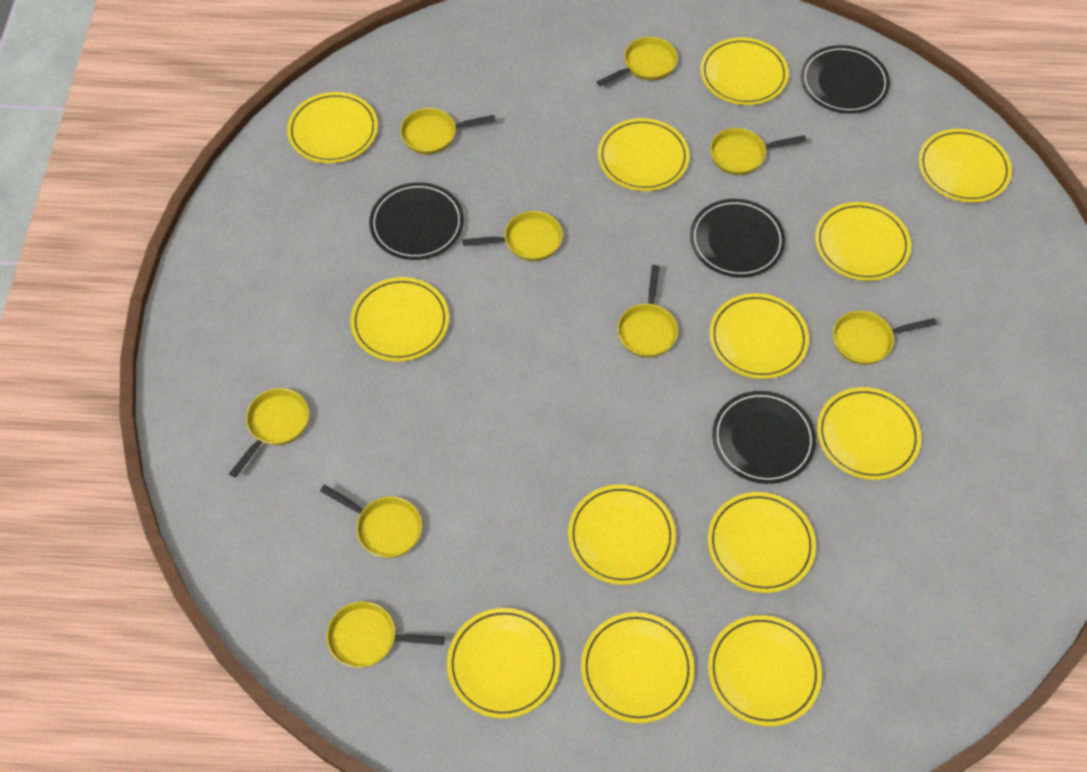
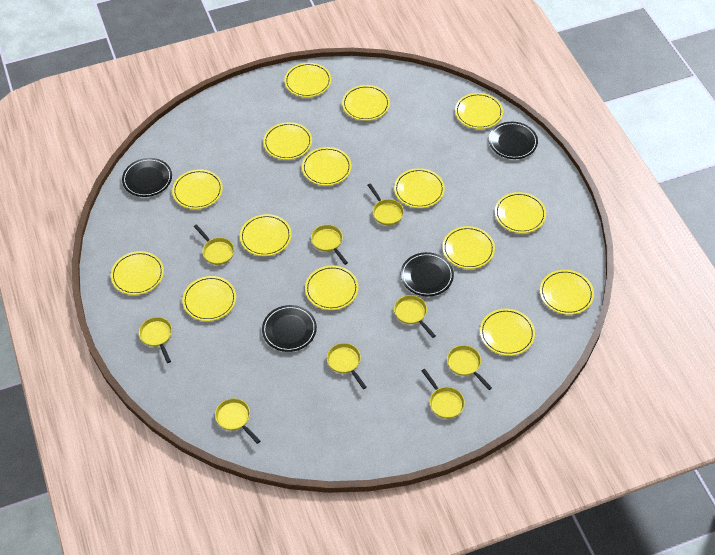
yellow plate: [287,92,378,163] [350,277,449,362] [447,608,560,719] [568,484,676,585] [581,612,694,723] [598,118,690,191] [700,38,789,105] [708,492,816,593] [708,615,822,726] [709,293,809,379] [815,202,911,281] [817,387,921,480] [919,129,1012,203] = 13 -> [111,251,164,295] [172,169,223,209] [182,276,236,321] [240,214,292,256] [263,122,312,160] [284,63,331,97] [302,147,352,186] [305,266,358,310] [342,85,390,121] [394,168,445,208] [442,226,495,269] [455,93,503,129] [480,309,535,356] [495,192,546,233] [540,270,594,315] = 15

